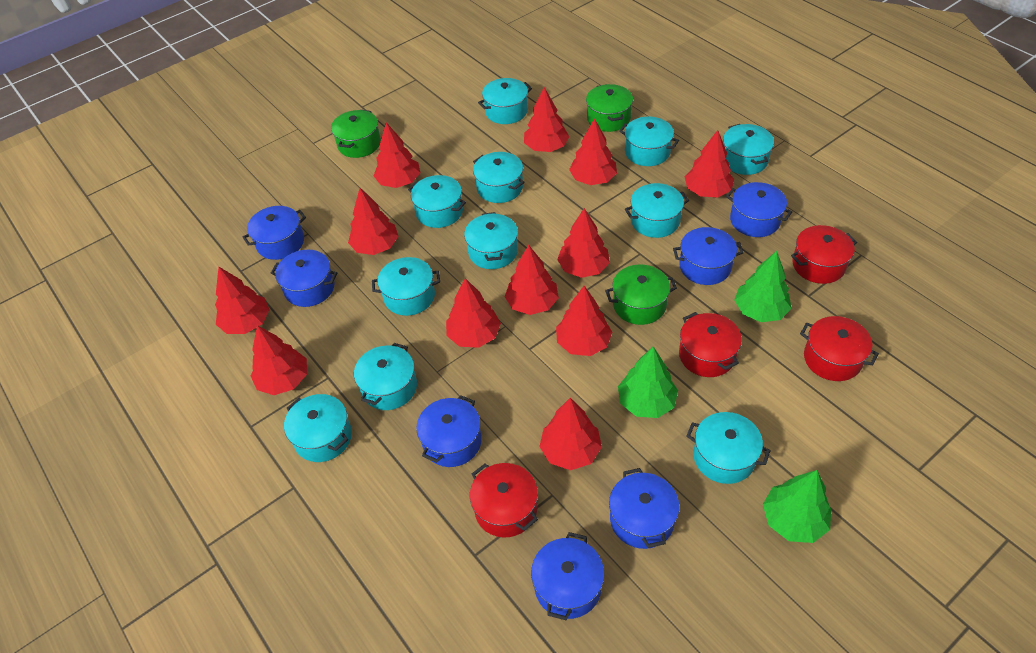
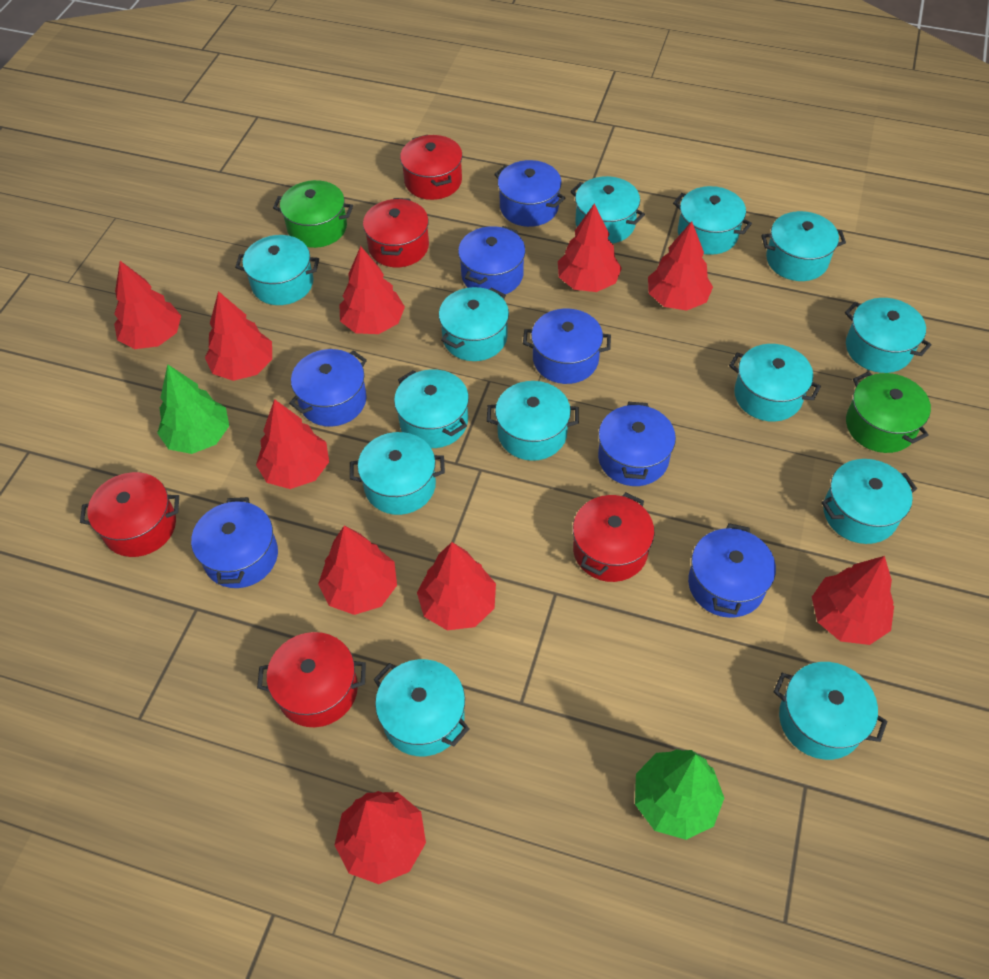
green pot: [331,110,381,158] [586,84,633,132] [605,265,677,325] = 3 -> [273,180,353,248] [846,371,931,453] = 2
green tree: [618,346,678,418] [734,251,792,322] [763,470,831,543] = 3 -> [157,364,229,454] [635,749,724,840] = 2
red pot: [470,463,538,537] [679,312,742,377] [791,225,857,284] [800,316,879,381] = 4 -> [80,472,179,557] [257,632,366,727] [363,198,429,267] [400,135,463,200] [573,492,655,582] = 5
red tree: [215,267,270,334] [251,325,307,395] [348,188,399,255] [374,122,420,188] [446,278,501,348] [505,245,559,315] [524,87,569,152] [539,398,602,470] [556,286,612,356] [557,208,610,278] [569,118,617,185] [685,130,734,197] = 12 -> [114,261,181,349] [205,291,272,381] [256,399,329,489] [318,526,397,615] [335,791,426,884] [339,246,405,334] [417,542,496,630] [558,203,622,292] [648,221,713,310] [812,556,894,645] = 10
turquoise pot: [284,394,352,462] [354,343,417,410] [372,257,440,316] [408,175,466,228] [464,212,518,269] [473,152,525,203] [478,78,532,124] [619,117,679,166] [625,183,689,238] [686,412,771,484] [723,124,774,175] = 11 -> [235,235,319,305] [350,432,445,515] [373,659,469,756] [394,369,469,448] [439,287,509,361] [487,381,579,461] [570,176,645,243] [673,186,752,255] [729,344,821,421] [761,211,846,281] [774,662,888,760] [821,459,917,544] [845,298,931,373] = 13

